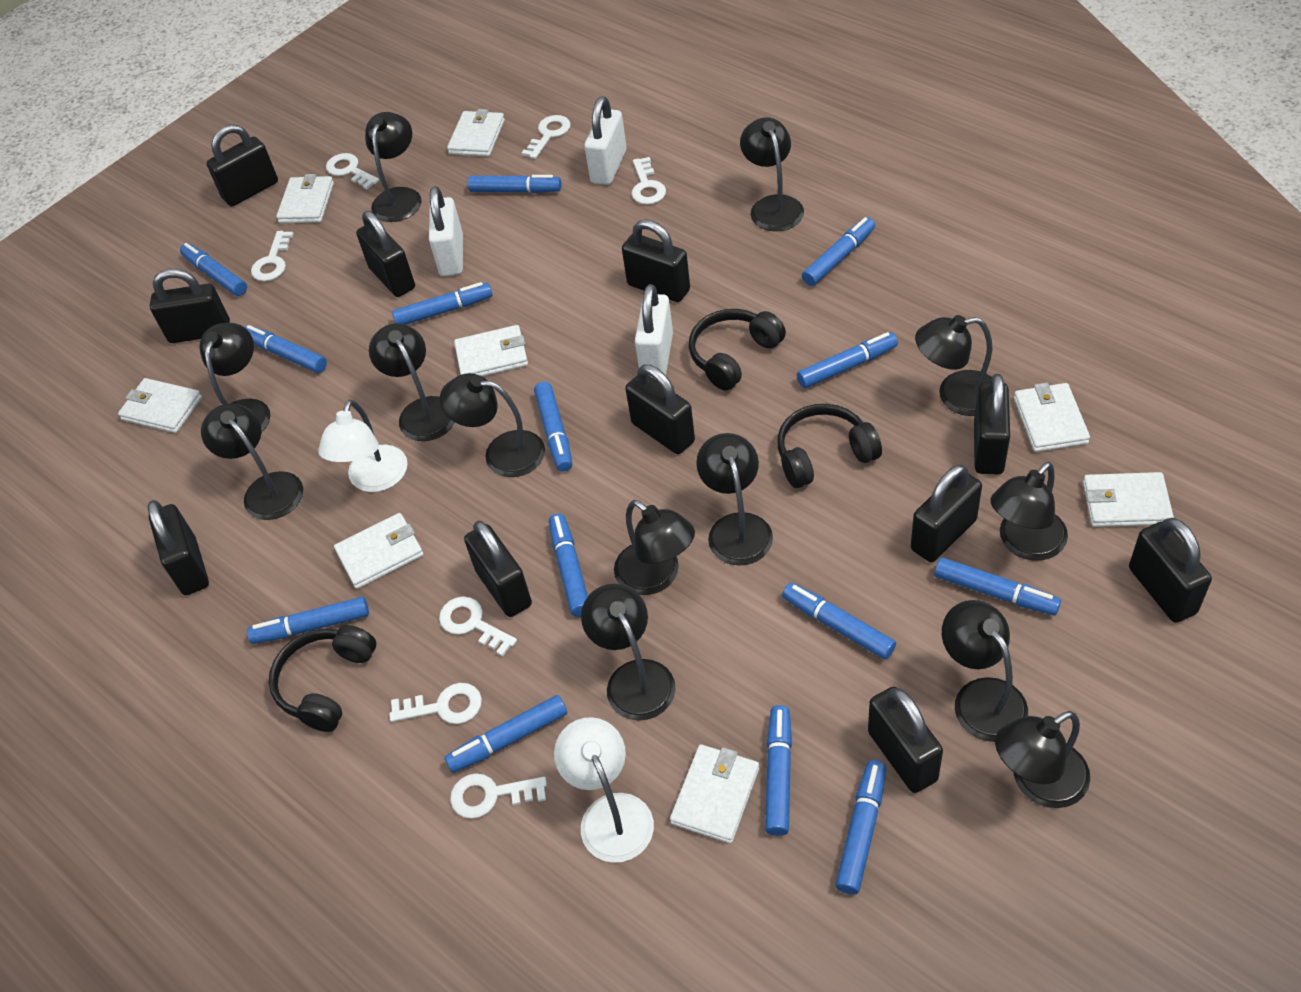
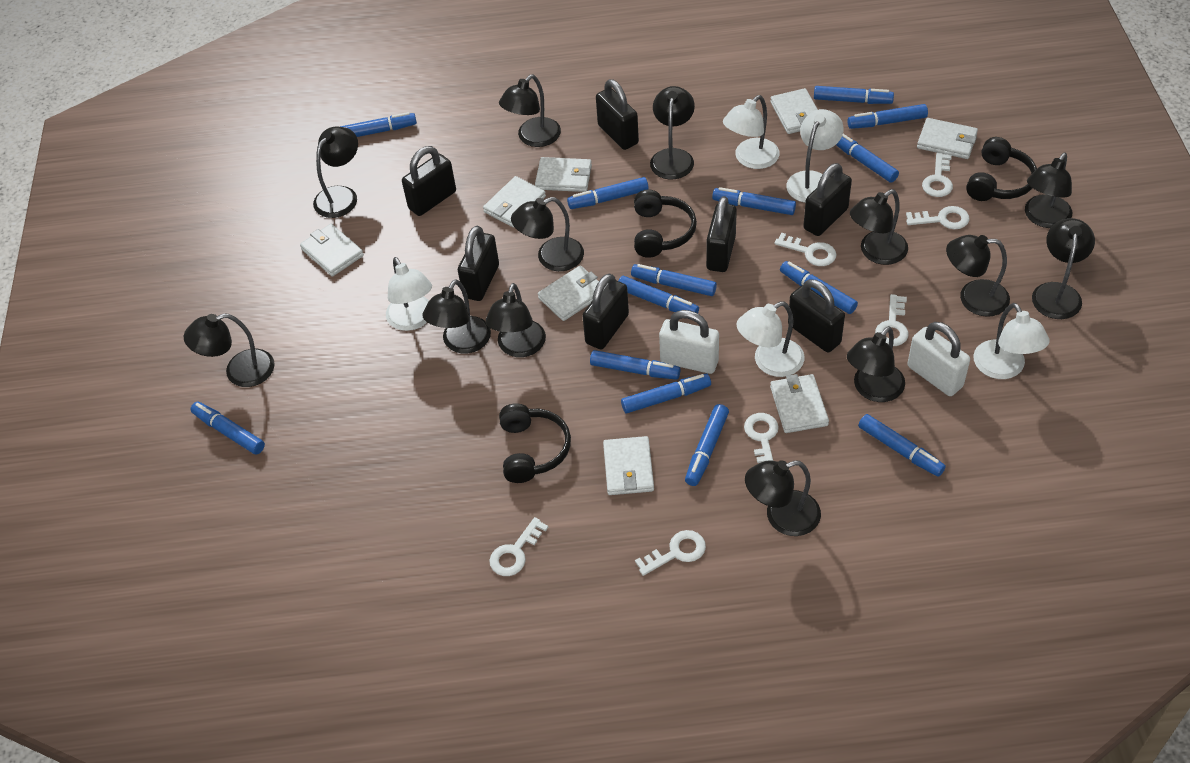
black padlock: [148,500,209,595] [150,269,230,343] [206,124,278,206] [356,211,415,297] [464,521,532,617] [622,220,690,302] [625,364,695,454] [868,687,943,793] [911,464,982,562] [974,374,1010,475] [1129,518,1212,623] = 11 -> [402,146,456,216] [458,226,499,301] [582,273,629,349] [596,79,639,150] [706,196,737,272] [788,279,845,352] [803,163,852,236] = 7
white lamp: [318,400,408,492] [554,717,654,863] = 2 -> [386,257,432,331] [723,95,780,169] [736,301,804,377] [786,109,844,203] [973,303,1050,379] = 5
white padlock: [429,186,463,276] [584,96,627,185] [635,284,673,379] = 3 -> [659,310,719,374] [907,322,970,396] = 2

